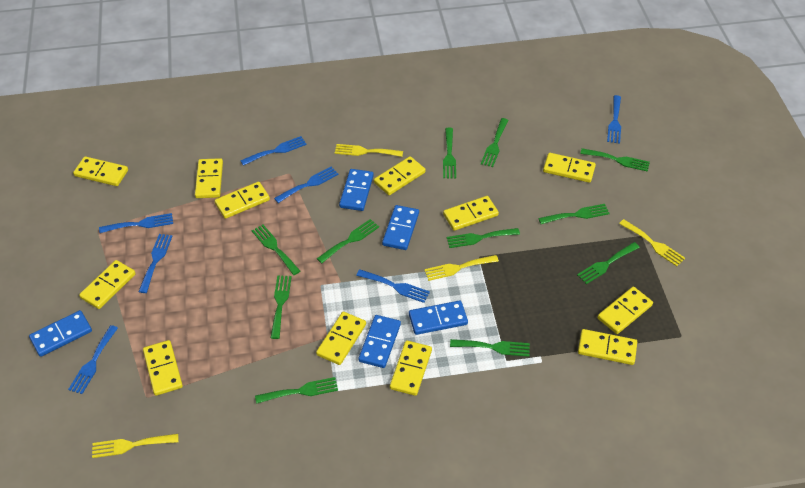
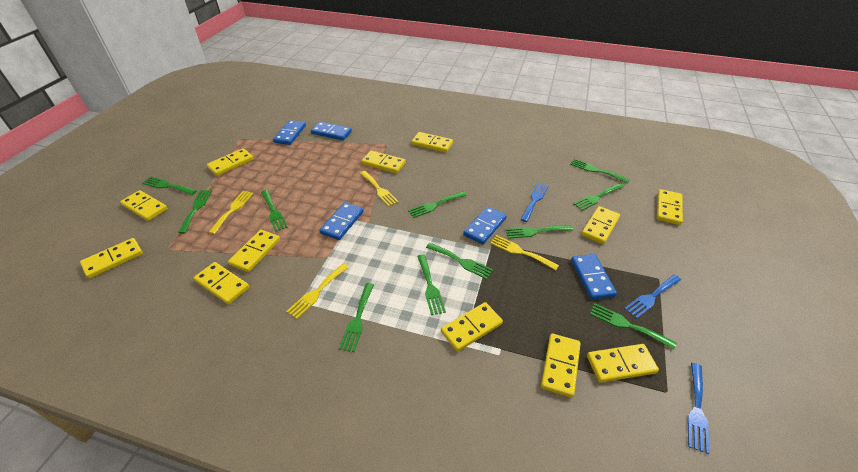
blue fork: [68,325,118,394] [99,213,173,233] [139,234,172,293] [240,136,307,166] [274,167,338,203] [356,269,430,303] [607,95,621,144] = 7 -> [520,183,548,222] [624,274,681,319] [688,363,710,454] = 3

